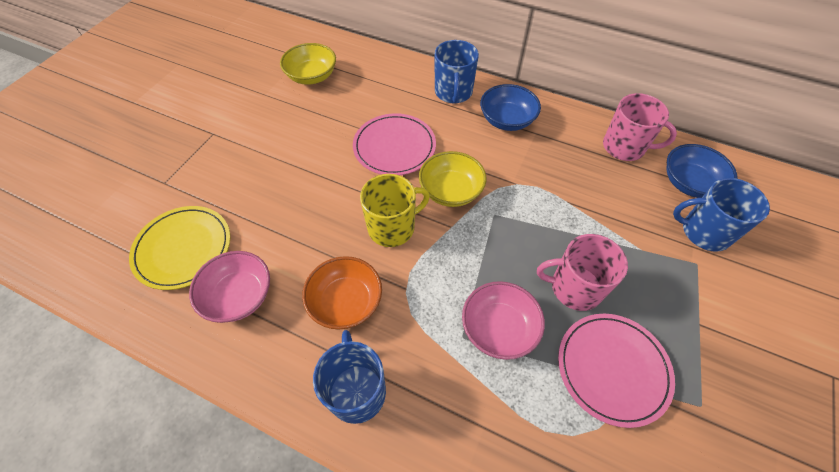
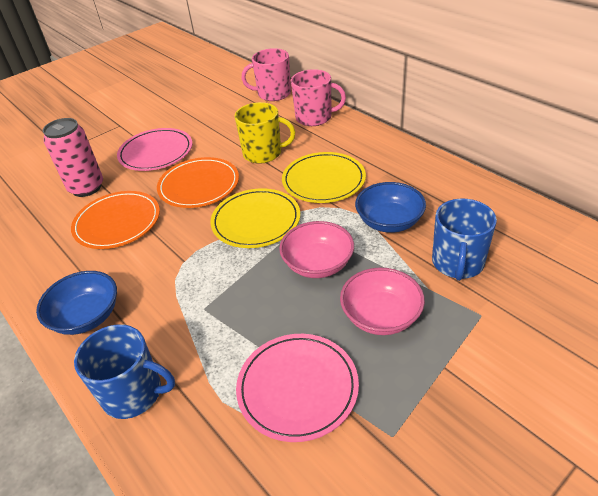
blue mug: [313,330,386,424] [435,40,479,104] [673,178,770,252] = 3 -> [74,324,175,419] [432,199,497,281] = 2
orange bowl: [302,256,382,329] = 1 -> none = 0
orange plate: none = 0 -> [71,191,160,249] [157,157,239,208] = 2
pink can: none = 0 -> [43,118,103,197] = 1
yellow bowl: [280,43,336,85] [419,151,486,207] = 2 -> none = 0
yellow plate: [129,206,230,290] = 1 -> [211,188,300,248] [282,152,366,203] = 2

